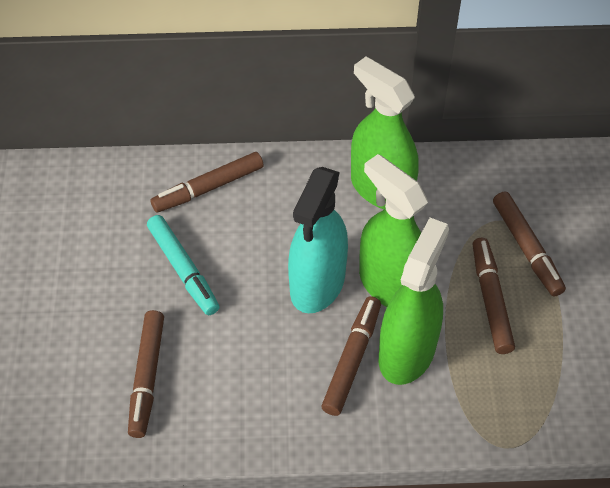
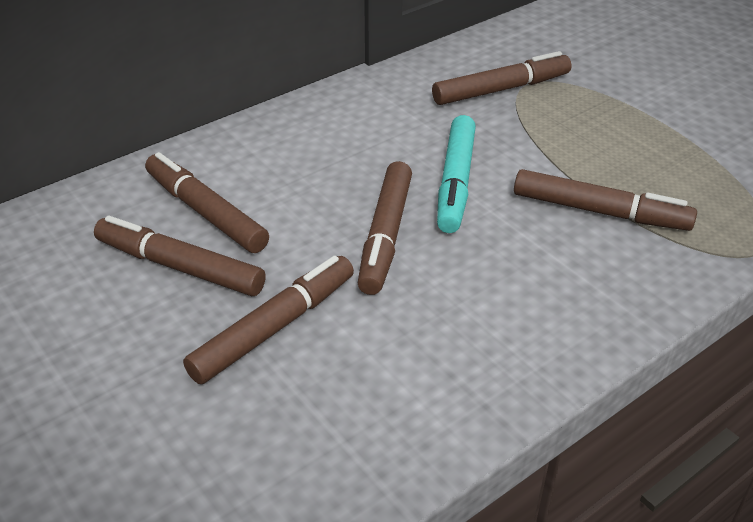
brown marker: [128,310,164,438] [151,152,264,213] [321,296,381,416] [473,238,515,354] [493,192,566,296] = 5 -> [94,216,266,296] [145,152,269,253] [183,256,354,384] [358,161,412,295] [432,51,571,105] [514,169,697,231] = 6
green spray bottle: [351,57,419,209] [359,154,428,307] [379,218,449,385] = 3 -> none = 0
turquoise spray bottle: [288,167,348,313] = 1 -> none = 0

